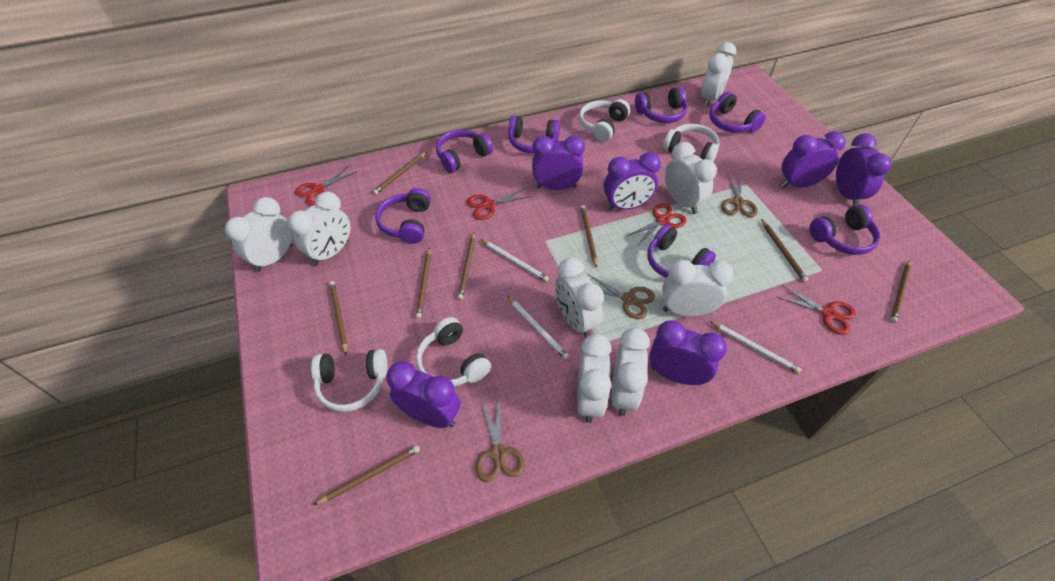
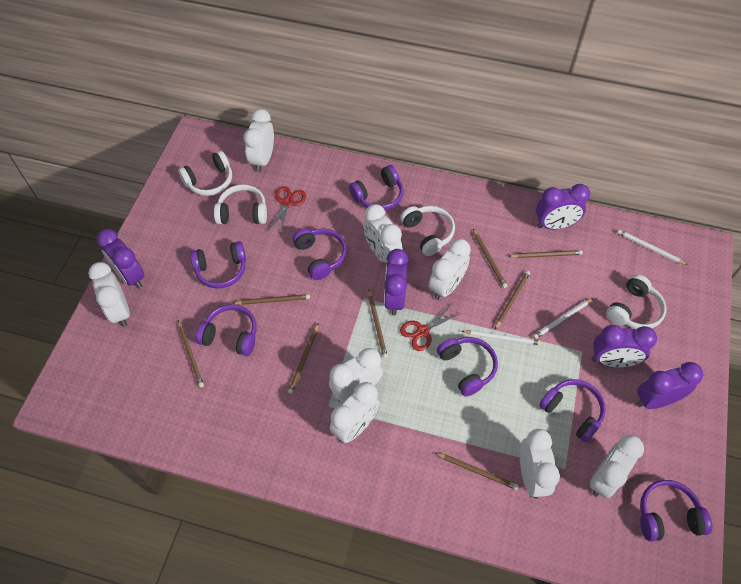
brown scissors: [475,399,525,482] [587,274,655,319] [721,172,758,217] = 3 -> none = 0
purple clock: [386,361,460,428] [532,135,585,190] [604,152,661,210] [649,320,727,385] [781,131,846,188] [836,133,892,206] = 6 -> [97,229,145,289] [384,249,408,316] [536,184,590,230] [592,325,657,367] [637,362,703,409] = 5
red scissors: [295,165,358,206] [466,188,532,220] [626,203,687,246] [776,285,856,335] = 4 -> [268,186,306,235] [400,304,461,351] = 2

